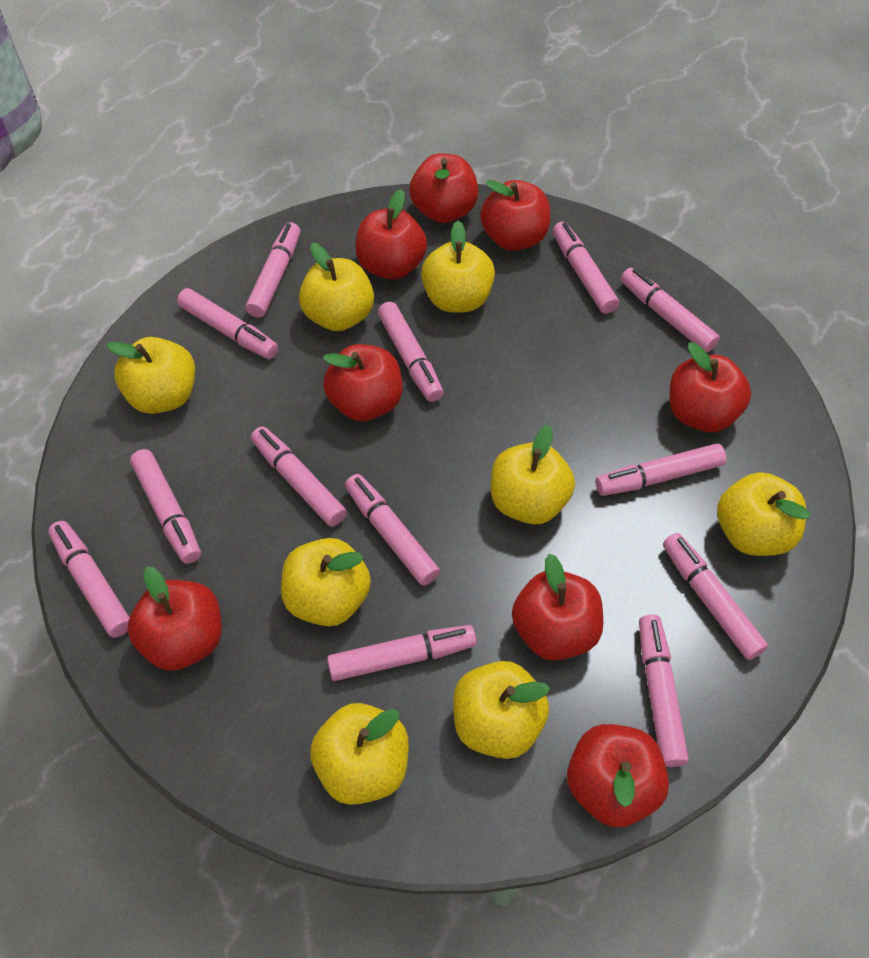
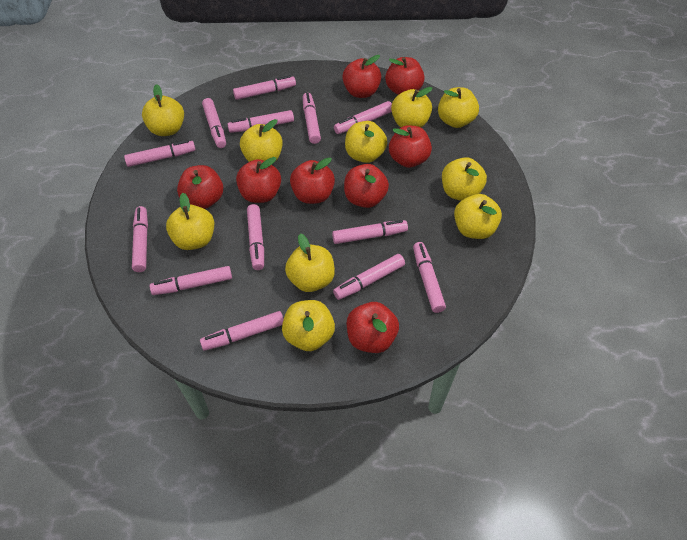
yellow apple: [106,337,195,414] [281,538,371,626] [299,243,374,331] [310,703,409,805] [421,221,495,313] [453,661,550,759] [491,425,575,524] [717,472,810,556] = 8 -> [142,84,184,136] [166,193,214,250] [240,119,283,162] [282,300,335,351] [285,234,335,292] [345,121,387,163] [391,87,432,127] [438,87,479,128] [442,157,487,201] [454,194,502,239] = 10

